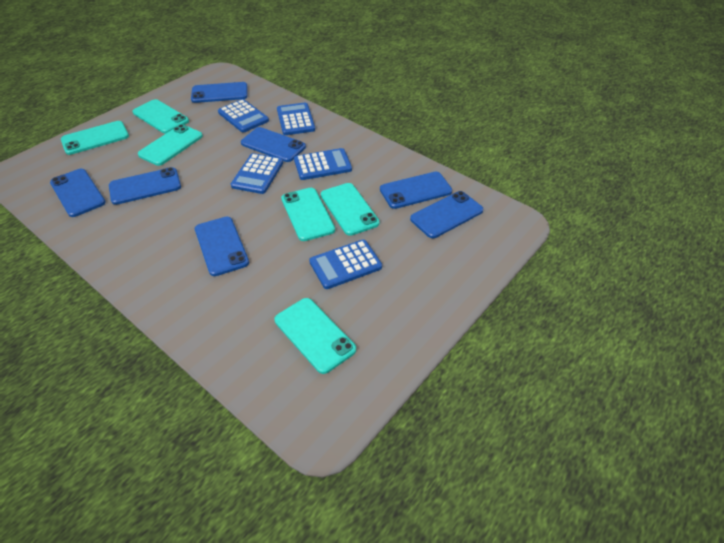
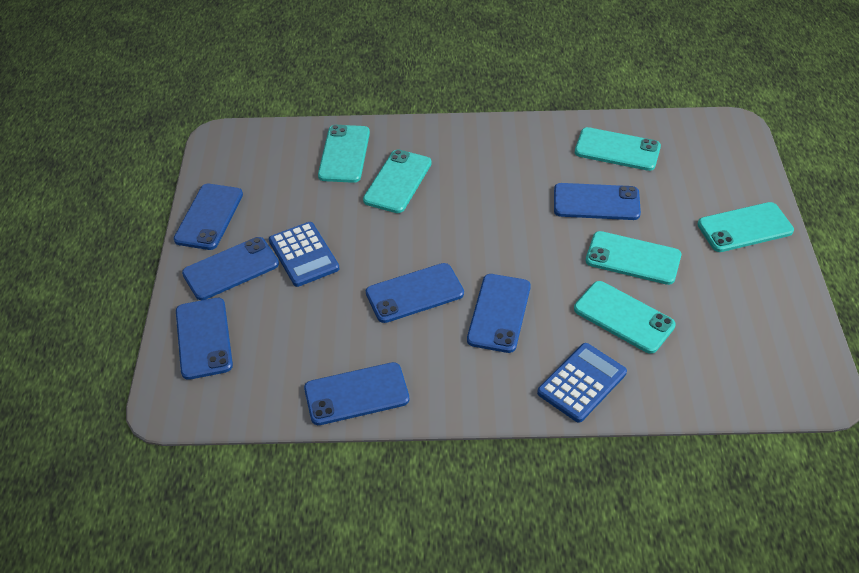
blue calculator: [218,99,269,133] [231,153,283,194] [277,103,315,135] [294,148,352,180] [309,240,382,289] = 5 -> [269,222,340,287] [537,343,627,423] = 2

